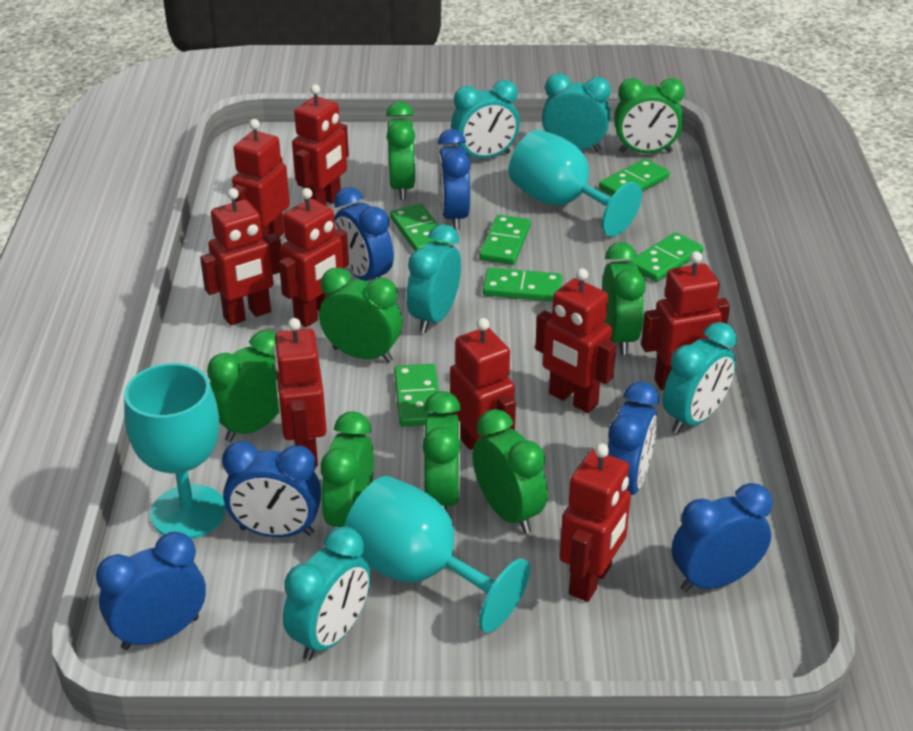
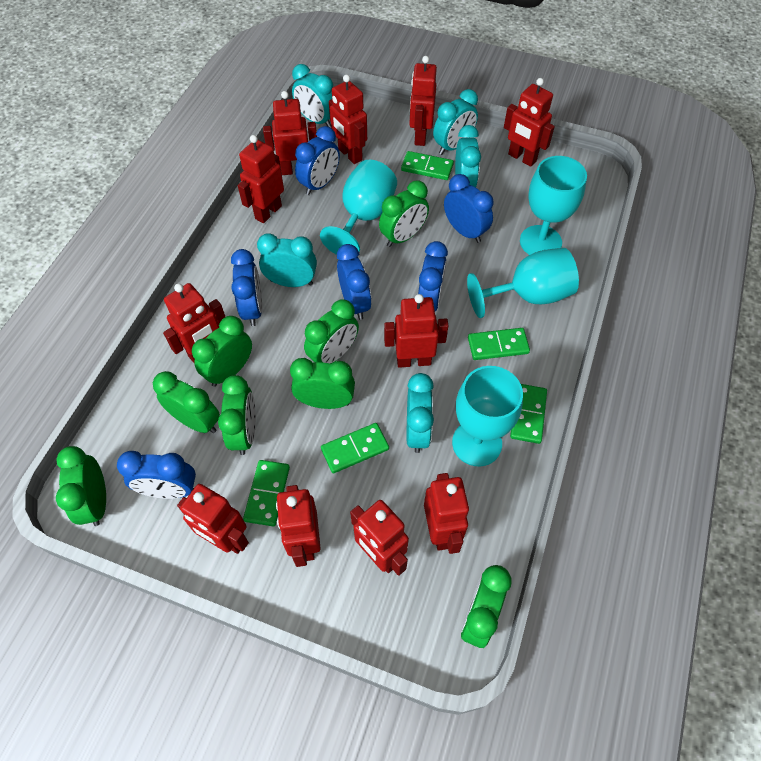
green domino: [390,204,450,251] [394,364,441,427] [479,215,531,265] [483,268,562,302] [599,159,669,196] [630,232,703,282] = 6 -> [243,460,290,526] [321,423,389,473] [401,151,454,180] [468,328,530,360] [510,384,547,444] = 5
red robot: [200,188,281,325] [232,119,290,238] [273,318,327,467] [279,188,349,327] [292,84,349,206] [450,318,516,450] [535,268,616,413] [560,443,631,602] [641,251,730,390] = 9 -> [163,283,225,364] [177,484,249,554] [238,135,284,223] [263,91,317,175] [276,485,320,567] [329,74,367,164] [350,500,409,576] [384,294,449,368] [409,56,437,146] [424,473,469,554] [504,78,555,167] = 11
turquoise goblet: [124,363,226,539] [344,476,530,633] [509,130,642,237] = 3 -> [320,160,397,255] [452,366,523,467] [467,248,579,318] [520,156,587,255] = 4

